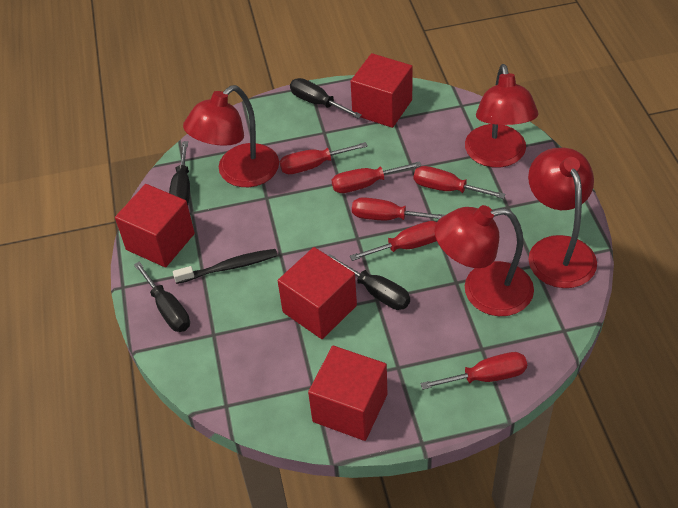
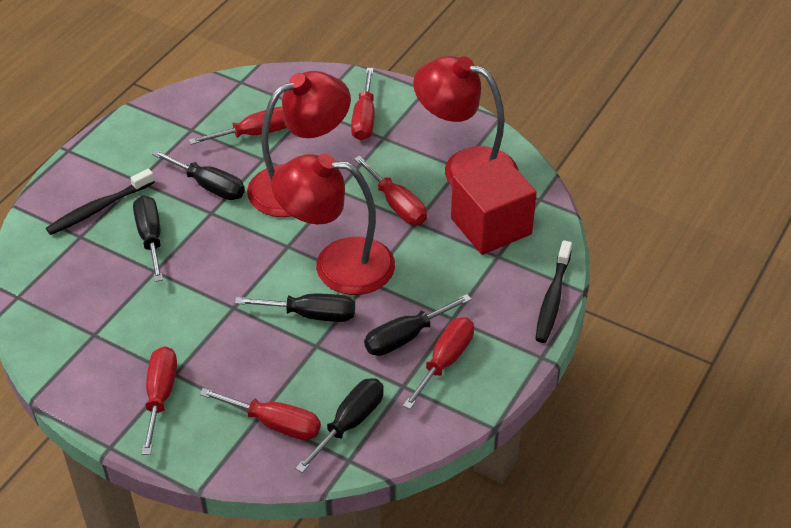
black screwdriver: [134,262,190,332] [169,141,190,205] [290,78,362,119] [328,254,410,310] = 4 -> [133,195,163,282] [152,150,245,200] [235,294,355,322] [295,378,384,473] [364,294,472,356] = 5
black toothbrush: [173,249,278,284] = 1 -> [46,169,155,235] [535,240,572,343] = 2
red cube: [115,184,195,267] [278,247,357,339] [308,346,387,441] [351,53,413,128] = 4 -> [451,156,537,255] = 1
red lamp: [183,85,279,187] [434,205,534,316] [465,64,539,168] [528,148,597,288] = 4 -> [247,71,351,217] [271,154,395,295] [413,56,518,186] = 3

